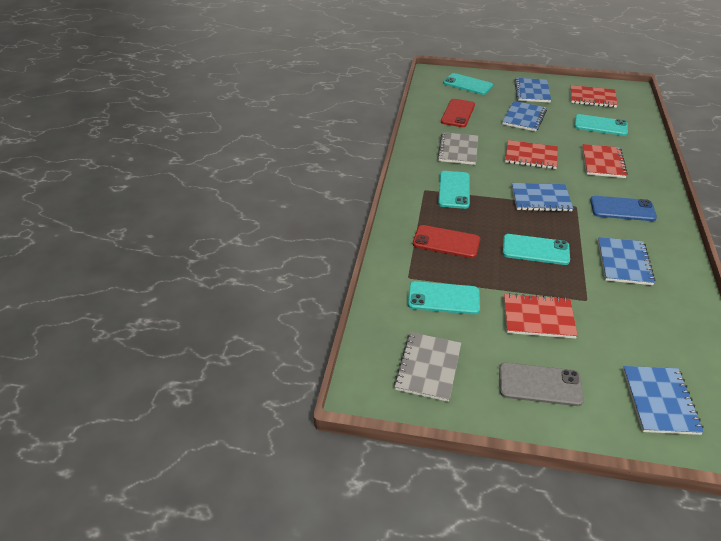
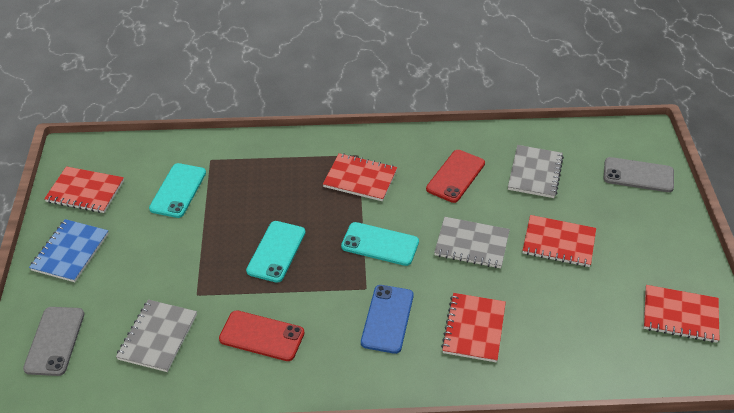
blue notebook: [502,101,547,131] [512,183,573,212] [514,78,551,103] [598,237,655,285] [623,366,704,435] = 5 -> [29,219,109,282] = 1
grey notebook: [394,332,461,402] [437,132,478,165] = 2 -> [116,300,197,372] [434,217,510,268] [508,145,564,198] = 3
grey phone: [499,363,584,406] = 1 -> [23,307,84,376] [603,157,674,192] = 2
red notebook: [504,293,578,339] [505,140,558,169] [570,85,618,108] [582,144,628,178] = 4 -> [44,166,124,213] [323,153,397,201] [441,293,506,362] [522,215,596,267] [644,285,719,343] = 5
turquoise phone: [408,281,480,315] [438,171,470,209] [443,73,493,95] [503,234,570,265] [574,114,628,136] = 5 -> [149,163,206,218] [246,221,305,283] [341,222,419,266] = 3

